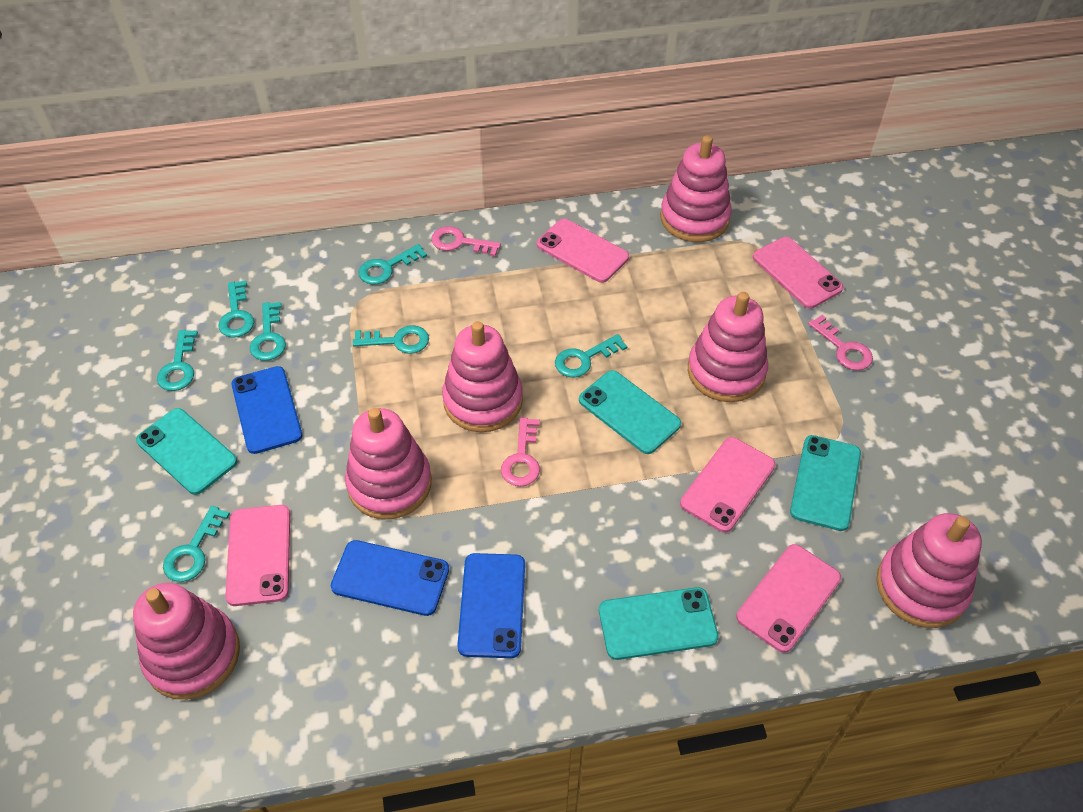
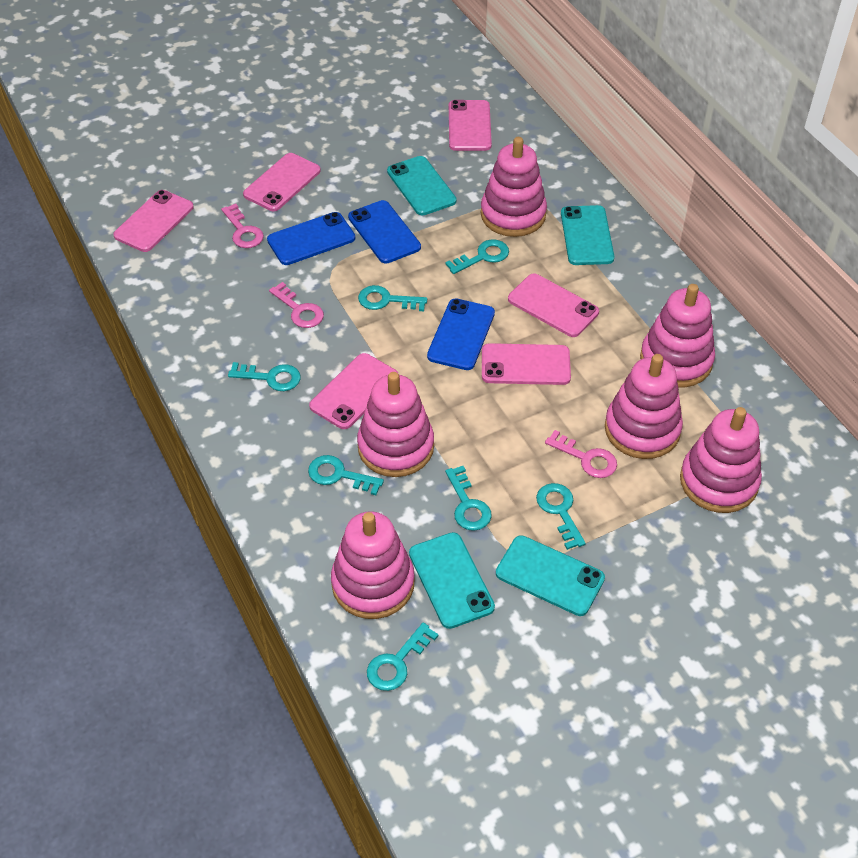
pink phone: [225,505,290,606] [537,219,629,283] [680,437,775,533] [736,544,841,653] [753,237,844,309] = 5 -> [113,190,194,252] [243,153,321,211] [309,353,399,429] [449,100,492,151] [482,343,571,385] [508,274,599,337] = 6

